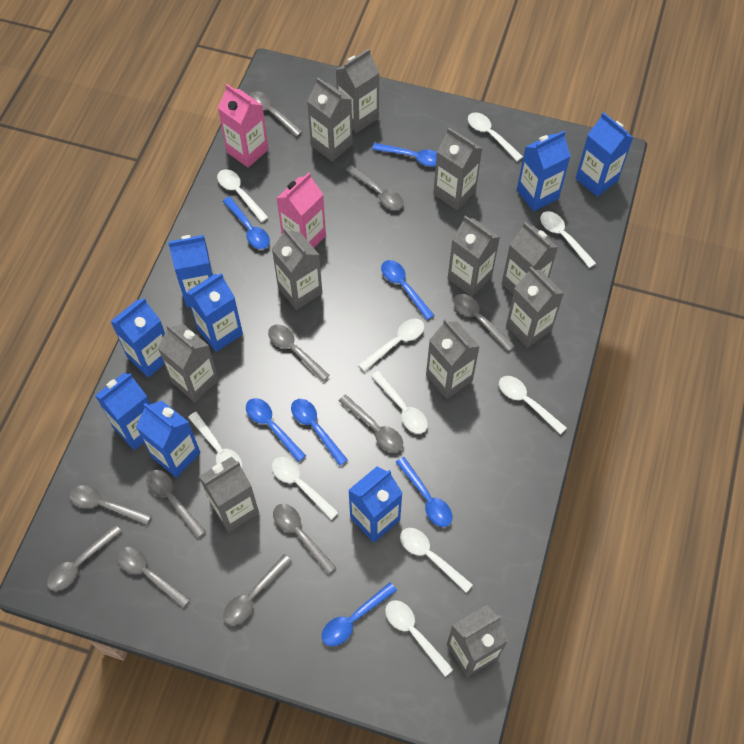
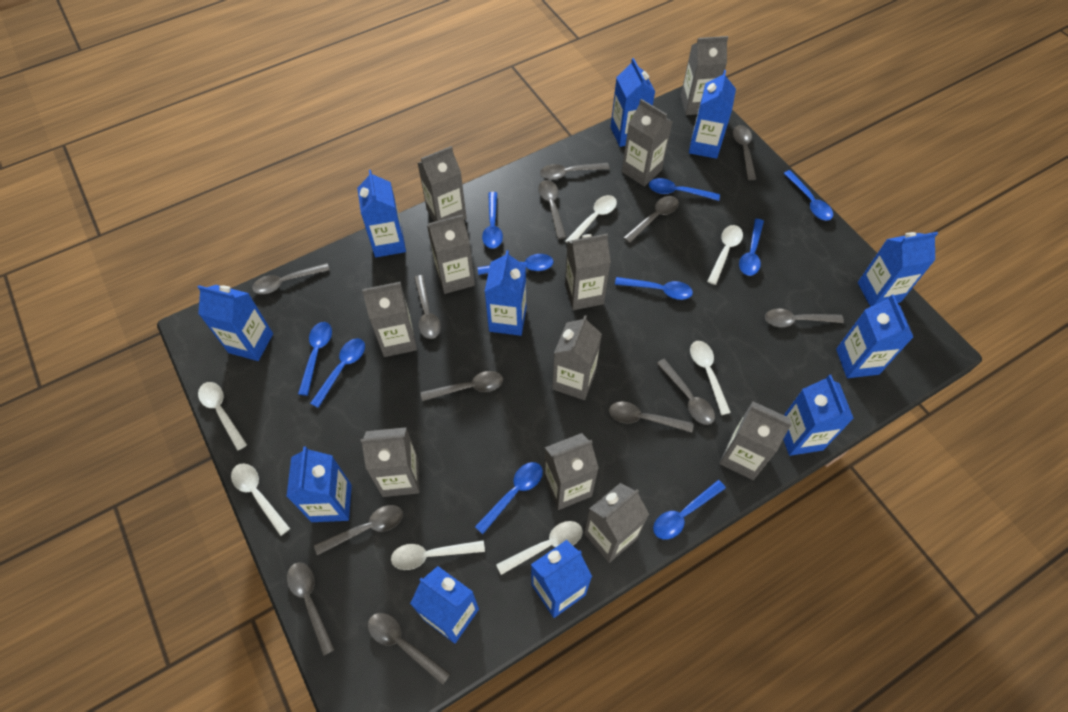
blue carton: [95,373,150,450] [110,298,165,377] [136,401,200,478] [168,235,214,307] [186,273,243,352] [348,466,402,543] [517,131,571,211] [576,112,634,197] = 8 -> [198,285,273,361] [286,446,352,522] [357,170,406,257] [410,566,479,643] [484,250,526,336] [531,540,592,618] [611,58,655,147] [689,70,736,159] [783,375,854,456] [836,294,913,378] [858,232,938,307] = 11
blue spoon: [223,197,270,249] [246,398,306,462] [291,399,348,466] [322,582,397,646] [372,143,437,167] [381,260,434,320] [396,457,452,527] = 7 -> [298,322,332,396] [310,338,365,408] [475,462,543,534] [478,254,553,275] [482,192,503,249] [615,277,693,300] [649,178,720,201] [653,480,726,540] [739,219,764,276] [783,170,833,221] = 10
grey spoon: [47,524,122,591] [69,485,151,525] [117,547,190,608] [146,470,206,538] [223,554,292,626] [249,91,303,137] [268,324,330,382] [273,504,336,574] [339,394,403,452] [346,165,404,210] [454,294,515,351] = 11 -> [252,263,330,294] [287,562,335,656] [314,505,403,556] [368,613,450,685] [414,275,441,339] [421,371,503,401] [538,180,566,239] [540,163,609,180] [609,401,694,432] [623,196,679,243] [657,359,715,425] [733,125,756,180] [765,309,844,327] = 13
pink carton: [218,84,269,168] [277,172,326,248] = 2 -> none = 0
white spoon: [188,412,242,468] [217,169,269,222] [272,457,339,520] [358,319,424,371] [371,371,428,434] [385,600,453,677] [400,528,473,593] [468,112,523,161] [499,376,567,435] [540,211,596,268] = 10 -> [198,382,247,451] [231,463,290,536] [391,540,485,570] [496,521,583,575] [565,195,617,244] [690,341,731,415] [707,225,743,285] = 7

